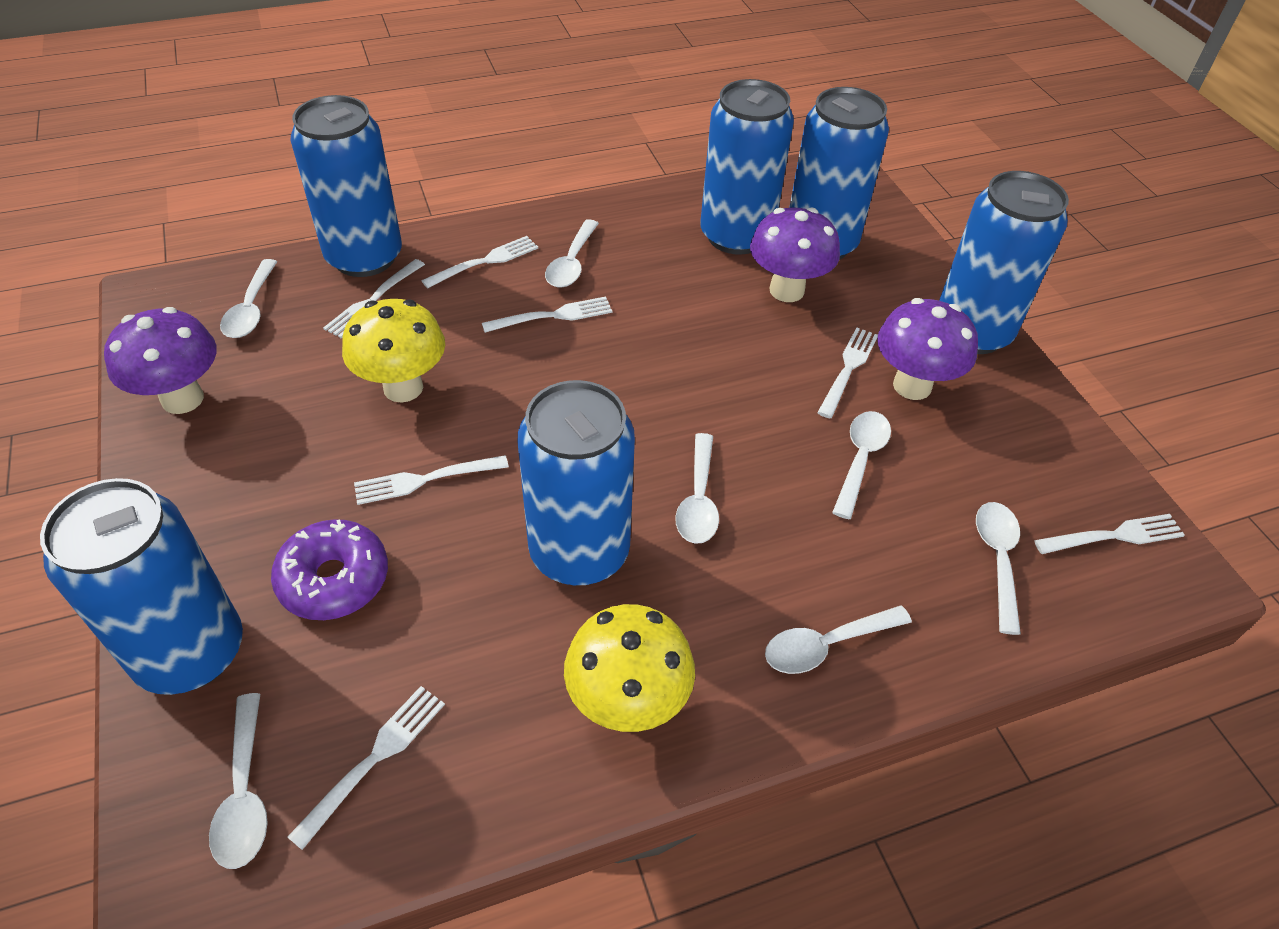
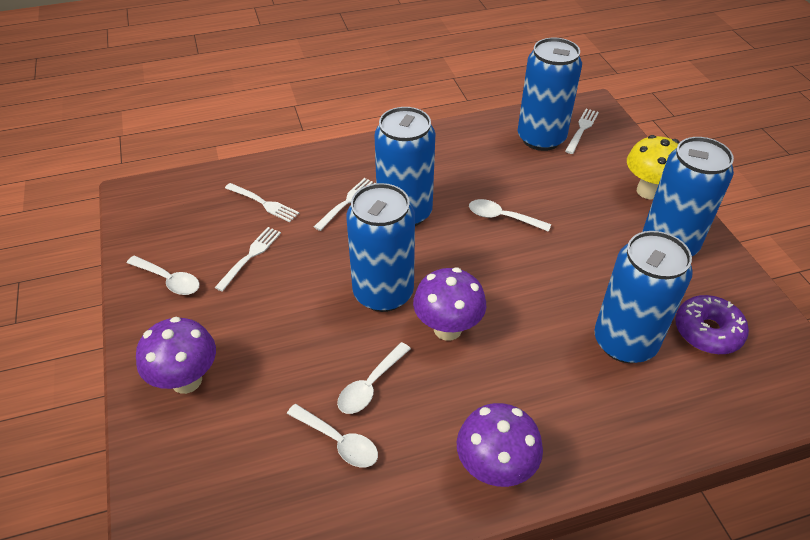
blue can: [40,478,243,695] [291,95,402,277] [518,380,635,585] [700,79,794,255] [789,87,889,260] [939,171,1069,354] = 6 -> [346,183,415,312] [374,107,435,226] [517,38,582,151] [594,231,693,363] [642,137,734,256] = 5
white fork: [287,686,445,850] [323,259,425,338] [354,455,509,505] [421,236,538,288] [482,297,612,333] [817,327,878,418] [1034,514,1185,554] = 7 -> [214,227,281,292] [225,183,299,222] [314,178,375,231] [565,109,599,154] = 4
white spoon: [209,693,268,869] [220,259,277,338] [545,219,599,288] [675,433,719,544] [765,605,912,674] [832,411,891,519] [976,502,1021,635] = 7 -> [127,256,200,295] [287,404,378,467] [337,342,411,414] [469,199,551,232] = 4
yellow mushroom: [342,299,445,402] [564,604,695,732] = 2 -> [627,135,679,200] = 1

